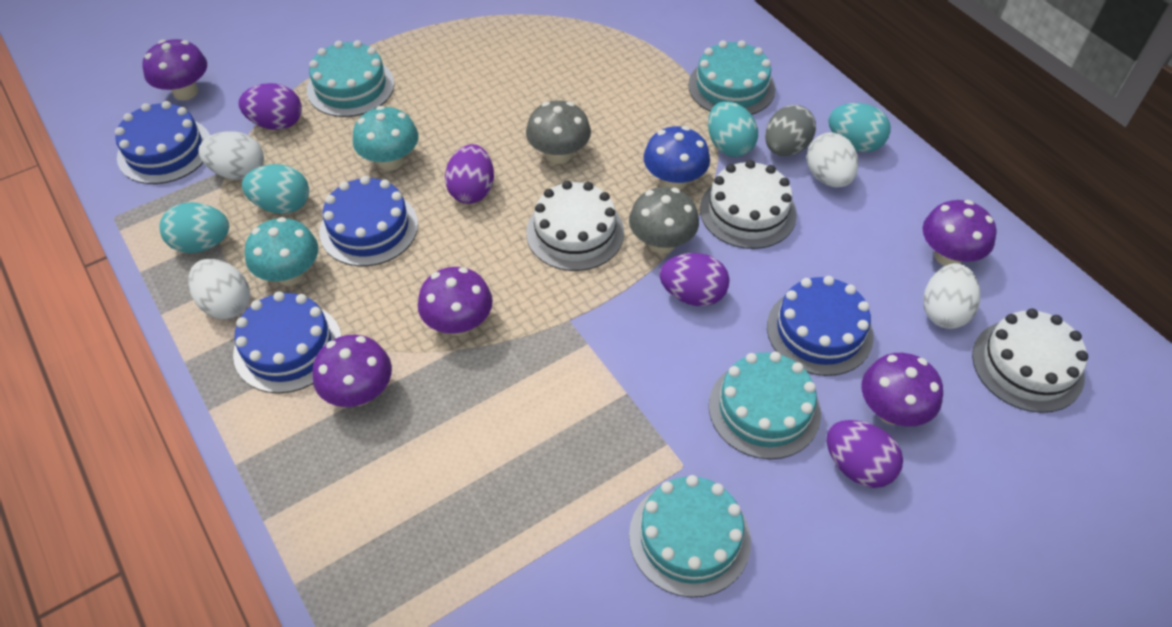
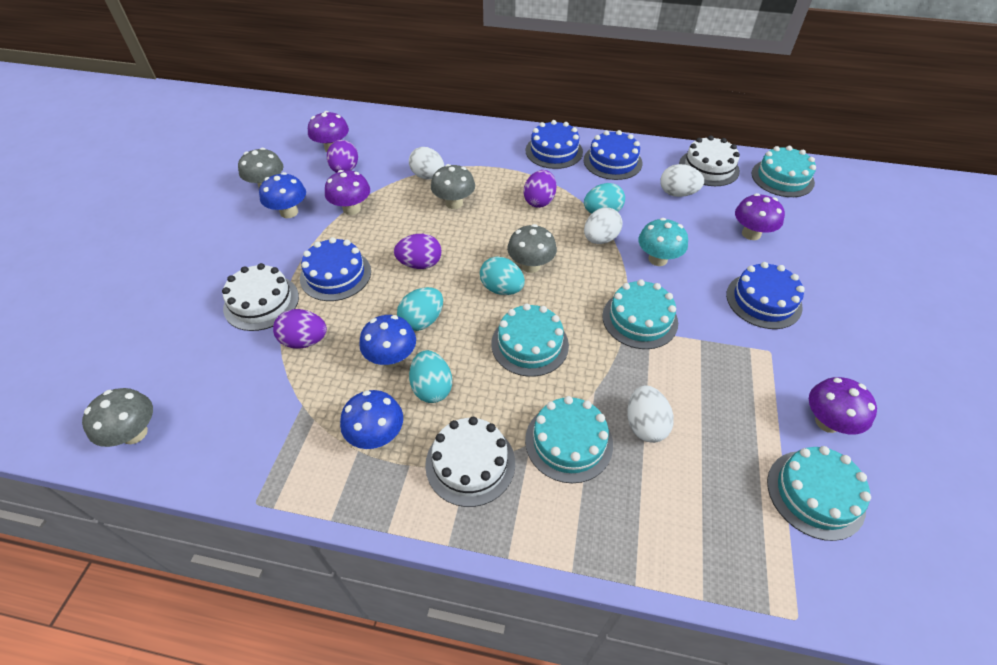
blue mushroom: [643,126,710,190] = 1 -> [259,172,306,218] [340,390,403,449] [359,315,416,367] = 3
grey egg: [765,105,816,156] = 1 -> none = 0
grey mushroom: [526,101,591,164] [629,187,699,253] = 2 -> [82,388,153,447] [238,148,283,188] [431,164,475,209] [507,224,557,273] = 4
purple mushroom: [142,39,207,100] [312,335,392,407] [418,267,493,336] [861,353,943,427] [922,200,996,266] = 5 -> [308,111,349,152] [325,170,370,215] [735,193,785,240] [809,377,877,434] = 4
turquoise cake: [307,40,394,117] [629,475,751,597] [688,40,776,115] [709,352,821,459] = 4 -> [491,303,569,377] [525,396,613,483] [602,279,678,349] [751,146,816,197] [767,446,871,541] = 5
turquoise mushroom: [245,217,318,286] [353,106,418,171] = 2 -> [638,218,688,266] = 1

